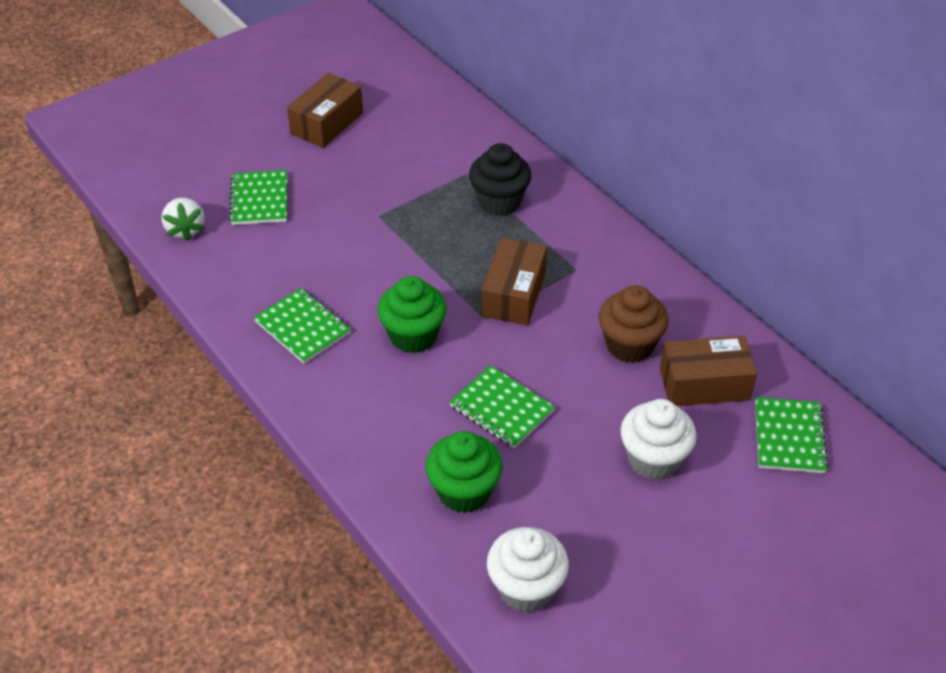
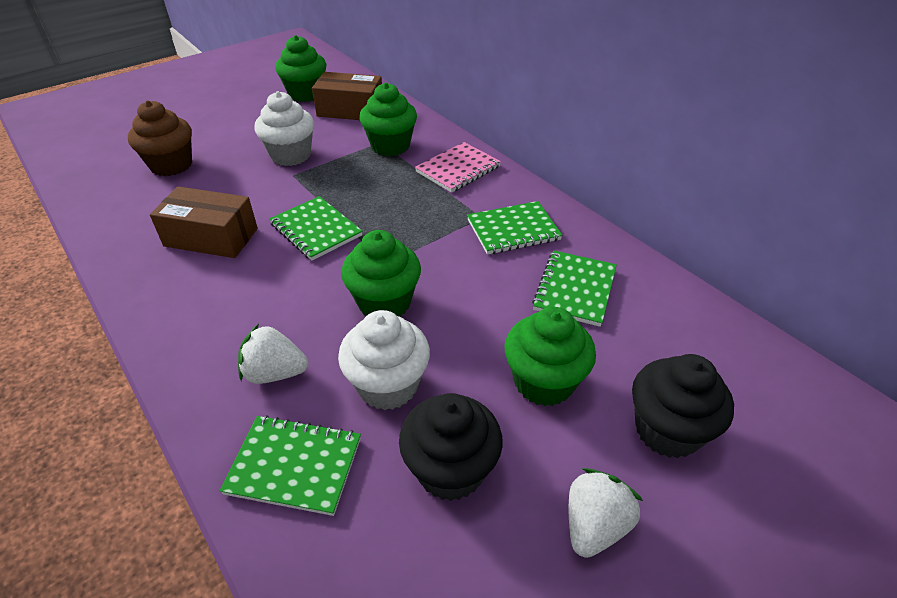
black cupcake: [469,143,532,216] = 1 -> [399,393,503,501] [632,354,734,458] = 2
brown box: [287,73,363,148] [482,237,547,325] [660,336,757,406] = 3 -> [150,186,258,258] [312,72,382,120] = 2
green cupcake: [377,276,447,353] [425,431,503,513] = 2 -> [275,35,326,102] [341,230,421,317] [359,83,417,156] [505,307,596,406] = 4
pink notebook: none = 0 -> [415,142,501,193] = 1
white strawberry: [161,197,205,241] = 1 -> [238,324,308,384] [569,468,643,558] = 2

